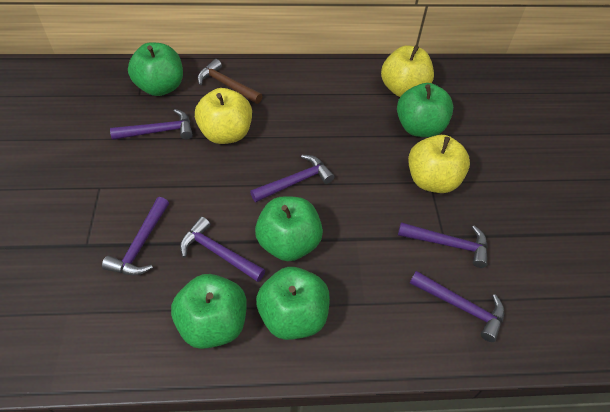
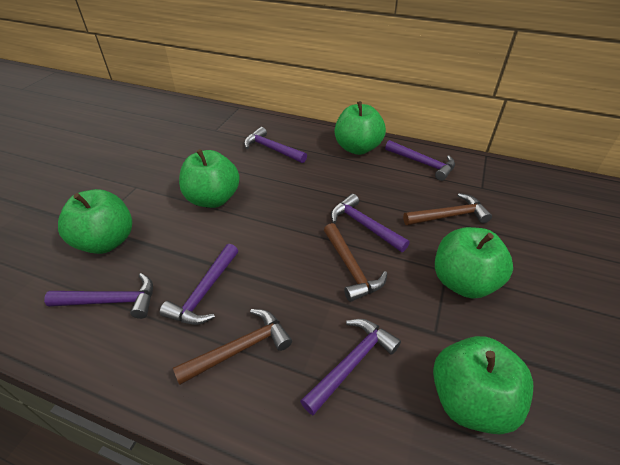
brown hammer: [197,59,262,104] = 1 -> [173,309,292,385] [324,223,387,302] [403,193,492,225] = 3
yellow apple: [195,88,252,144] [381,45,434,97] [408,135,470,193] = 3 -> none = 0

